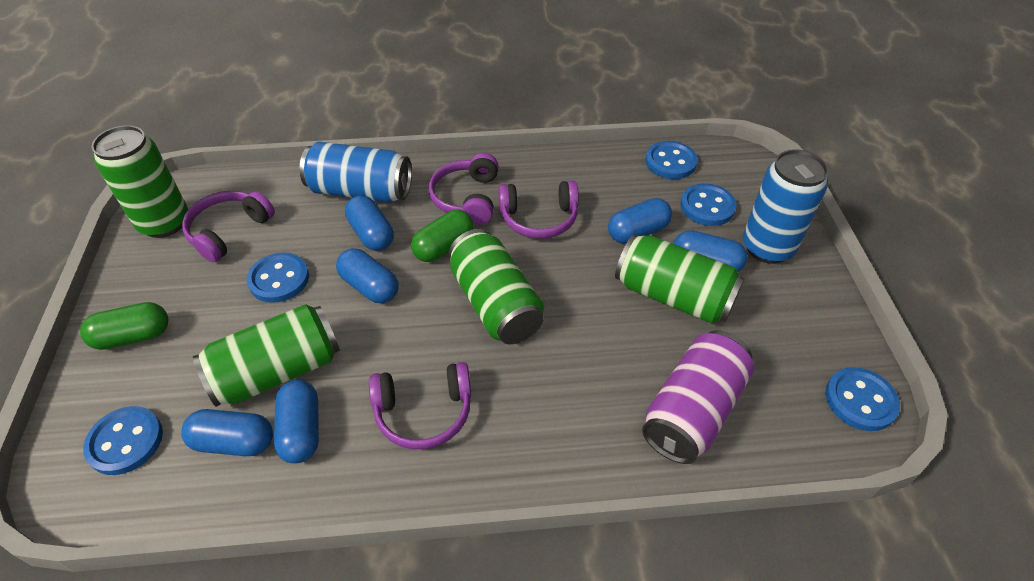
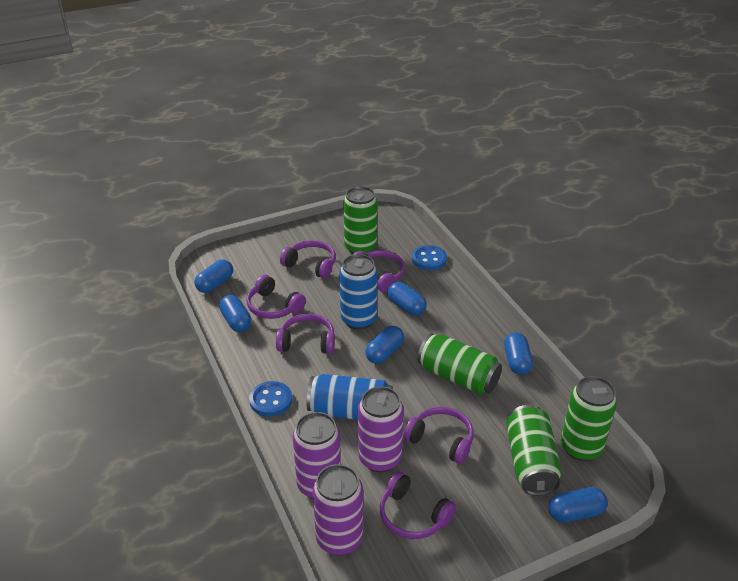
blue button: [83,406,163,475] [246,252,309,303] [646,141,698,179] [680,183,737,226] [825,367,900,431] = 5 -> [249,381,292,416] [412,245,447,270] = 2
green capsule: [80,302,168,350] [411,209,474,262] = 2 -> none = 0
purple can: [642,331,754,464] = 1 -> [292,412,341,499] [313,464,363,555] [358,386,404,472] = 3
purple headphones: [182,191,275,263] [369,362,471,449] [429,153,499,225] [498,180,579,239] = 4 -> [246,275,306,319] [276,313,335,354] [280,240,336,279] [353,250,405,292] [379,472,456,539] [404,407,474,464] = 6

